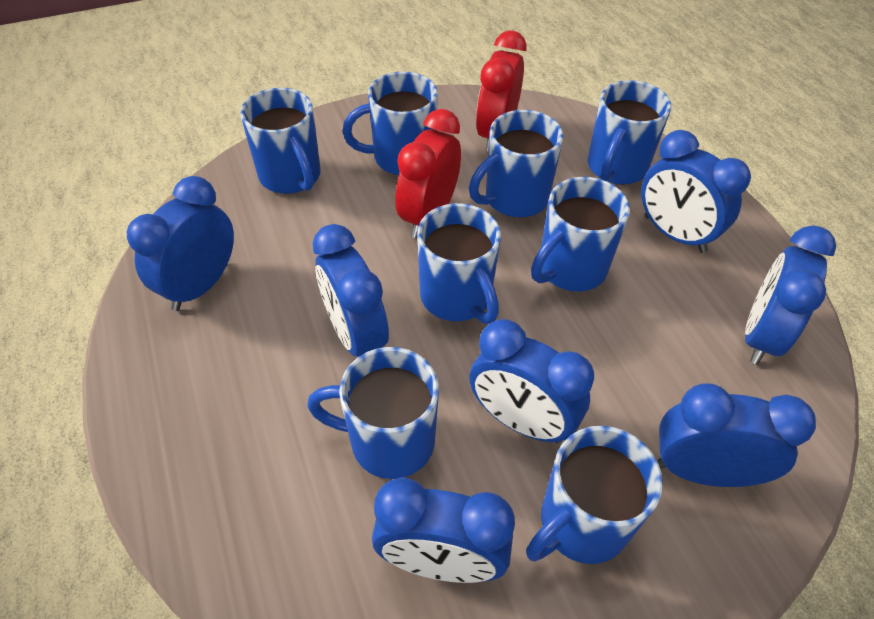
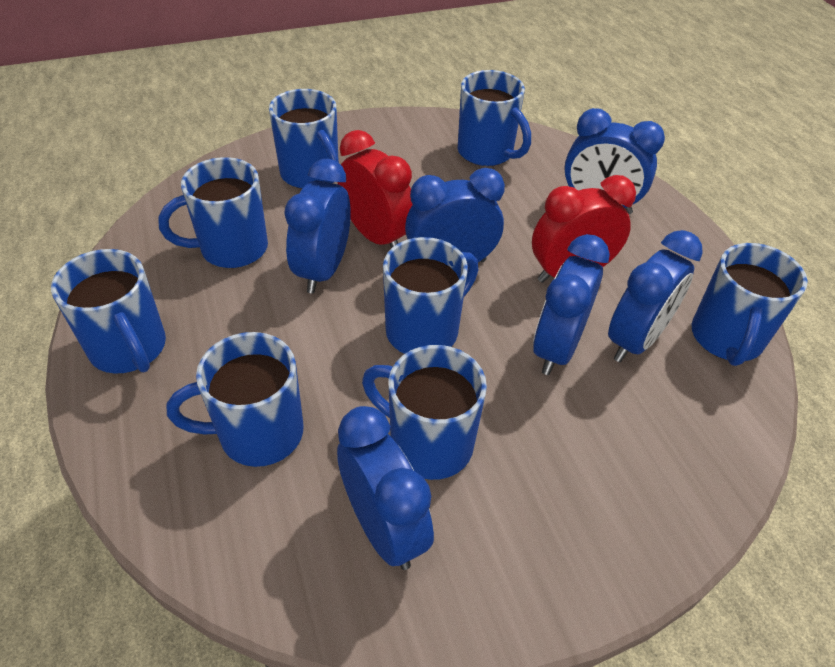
blue clock: [127,176,234,311] [313,224,389,356] [372,477,515,583] [469,319,594,443] [641,130,751,253] [657,384,816,487] [745,225,836,365] = 7 -> [284,159,351,294] [337,406,434,570] [405,168,505,265] [533,234,610,375] [564,108,665,214] [608,230,703,362] = 6

